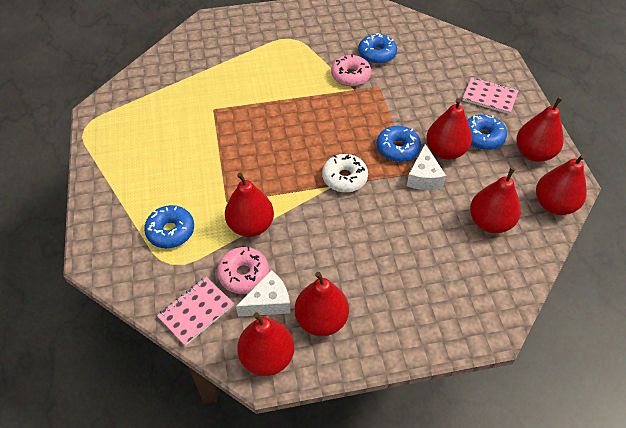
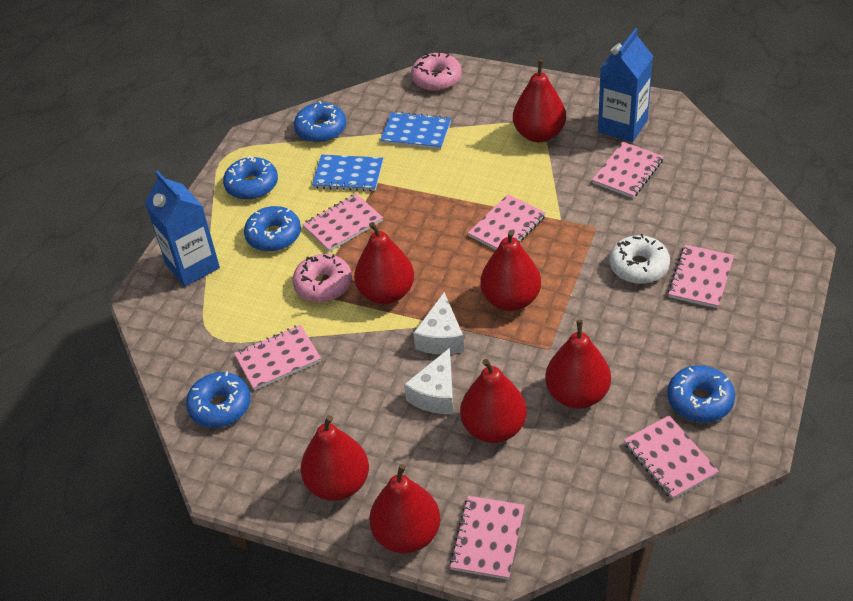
blue carton: none = 0 -> [145,171,220,287] [598,28,653,142] = 2
blue donut: [144,205,194,248] [358,33,397,64] [377,126,421,162] [467,114,507,150] = 4 -> [186,372,251,428] [223,156,278,200] [244,206,301,252] [294,101,346,143] [667,365,735,422] = 5
blue notebook: none = 0 -> [312,155,383,192] [380,111,451,149] = 2
pink notebook: [157,277,234,346] [462,77,519,114] = 2 -> [234,325,321,391] [302,194,383,252] [450,496,525,580] [468,194,546,250] [592,142,664,198] [624,416,719,500] [668,245,734,308] = 7

